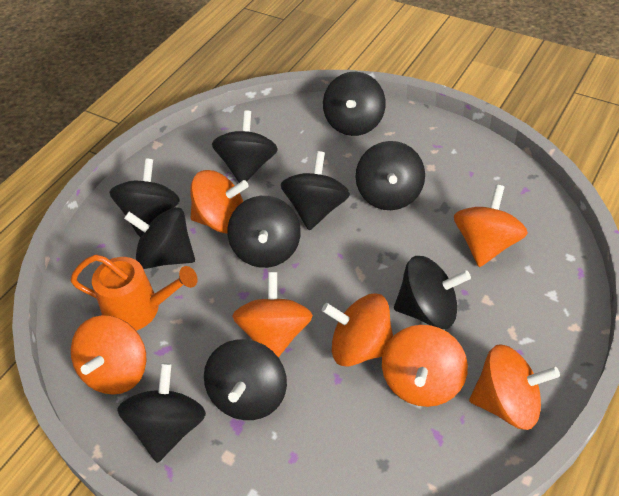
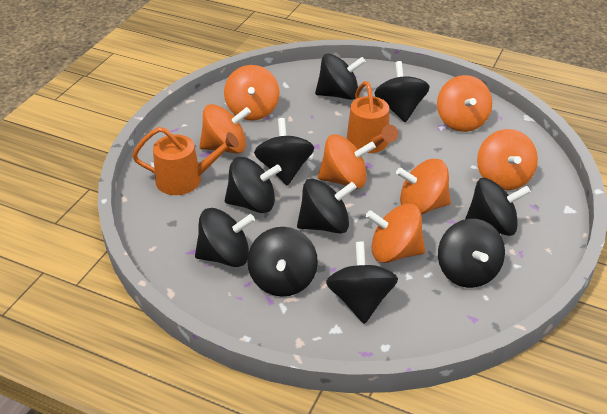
orange watering can: [70,254,198,331] = 1 -> [132,127,239,195] [347,81,398,153] = 2

